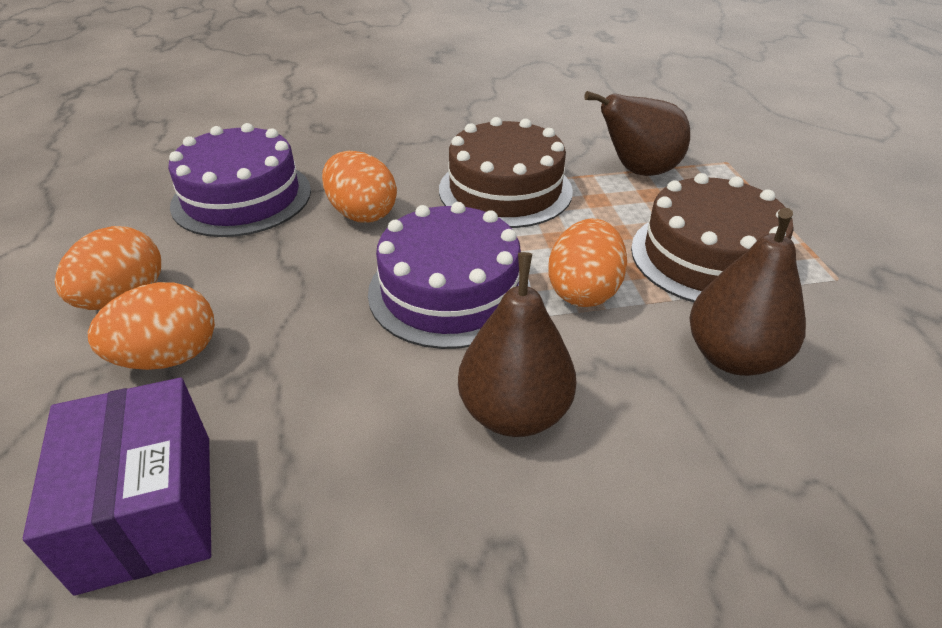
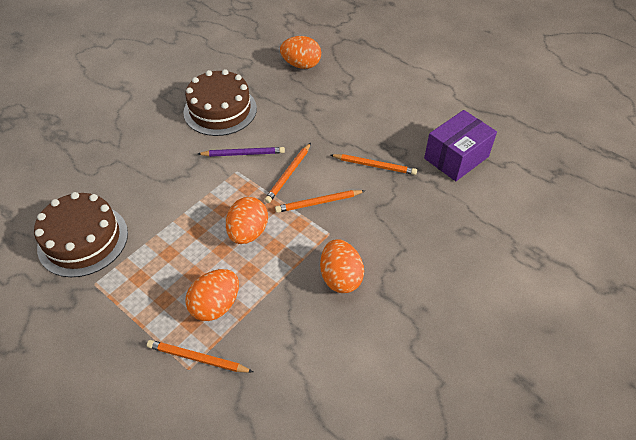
brown pear: [458,252,576,437] [584,91,690,176] [689,208,806,376] = 3 -> none = 0
orange pencil: none = 0 -> [147,340,253,373] [264,143,311,203] [275,190,365,213] [331,154,417,175] = 4
purple cake: [168,123,311,237] [368,202,531,349] = 2 -> none = 0
purple pencil: none = 0 -> [198,147,285,157] = 1

